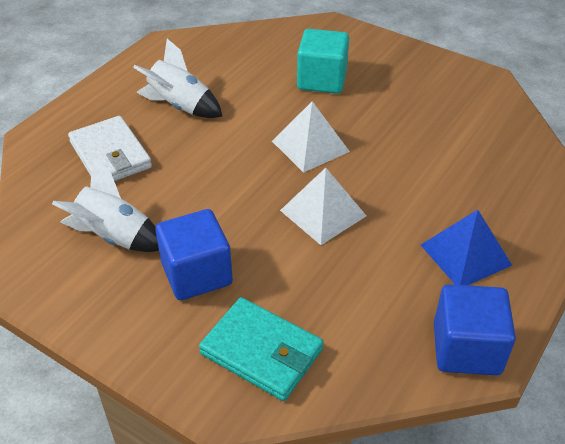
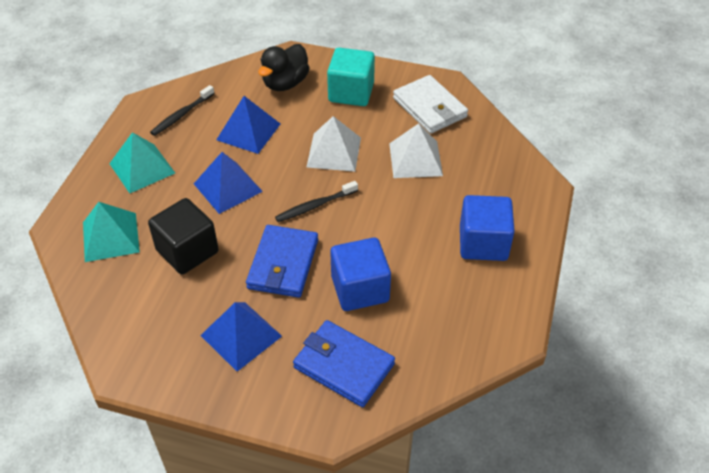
black cube: none = 0 -> [148,198,219,275] = 1
black duck: none = 0 -> [258,44,310,91] = 1
black toothbrush: none = 0 -> [150,85,215,136] [275,181,358,222] = 2
blue pyramid: [421,210,512,285] = 1 -> [194,152,263,214] [200,302,282,372] [216,96,280,154] = 3
blue wallet: none = 0 -> [246,225,318,298] [293,320,395,407] = 2
turquoise pyramid: none = 0 -> [83,202,140,262] [109,132,175,193] = 2
turquoise wallet: [199,297,323,401] = 1 -> none = 0
white rocket: [52,158,159,252] [133,39,222,118] = 2 -> none = 0

